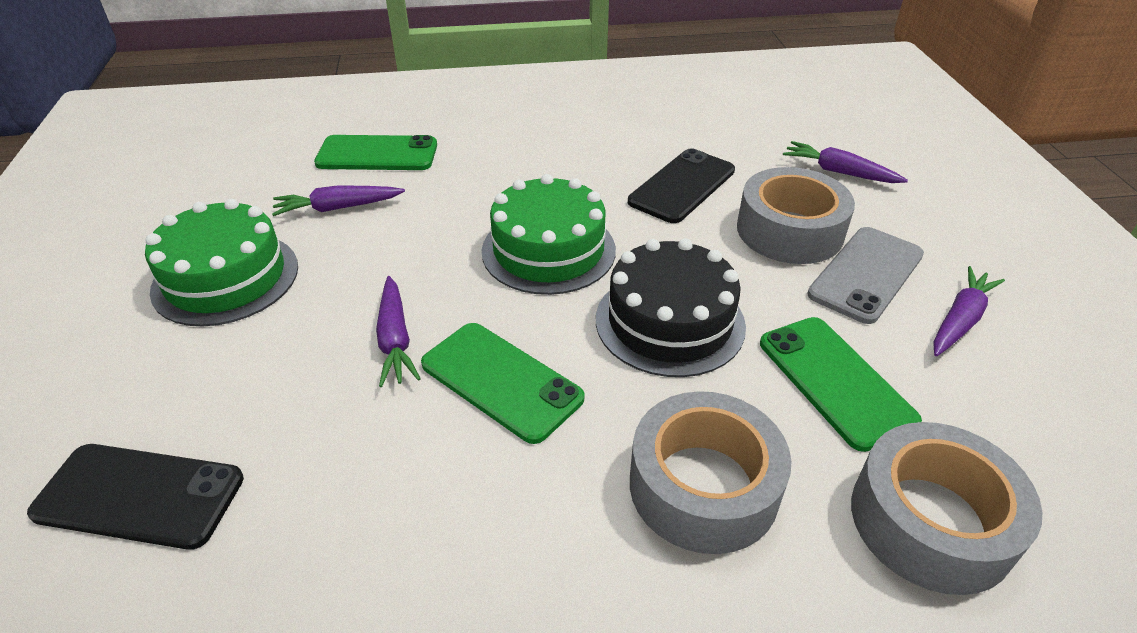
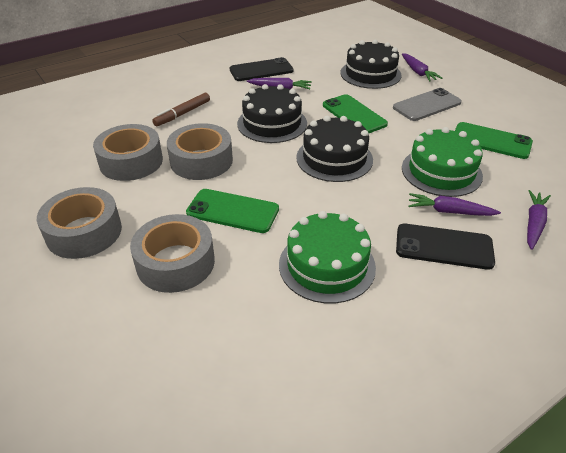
black cake: [596,238,746,377] = 1 -> [237,84,307,143] [296,116,373,182] [340,40,402,89] = 3
brown marker: none = 0 -> [152,93,210,126] = 1
grey tape: [630,391,791,554] [737,167,855,264] [851,422,1042,595] = 3 -> [37,187,122,259] [93,124,163,181] [130,214,215,293] [167,123,233,180] = 4

